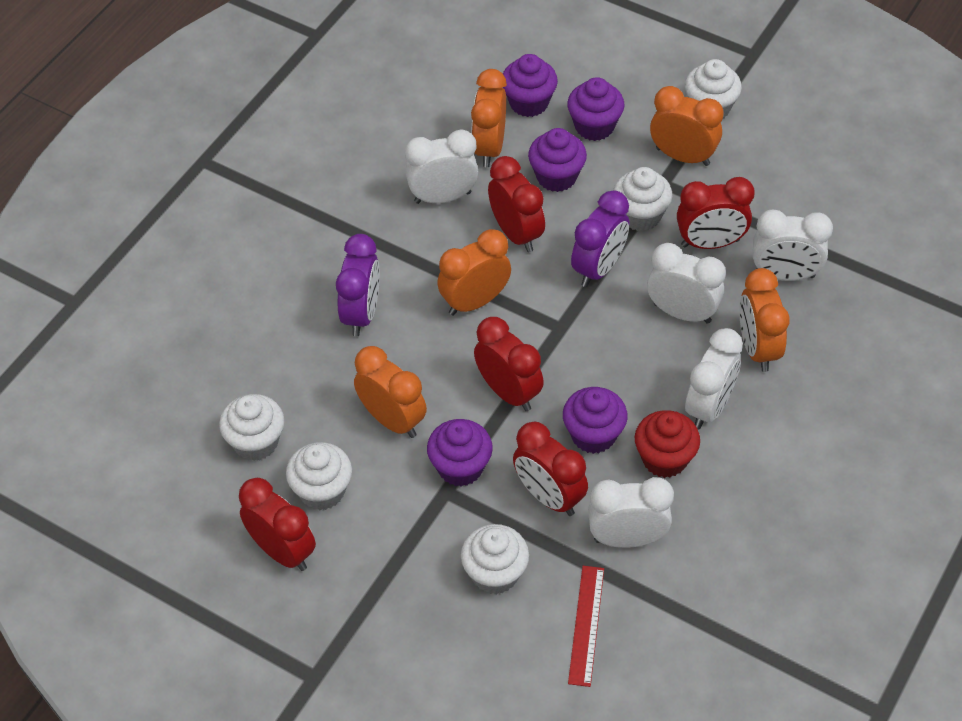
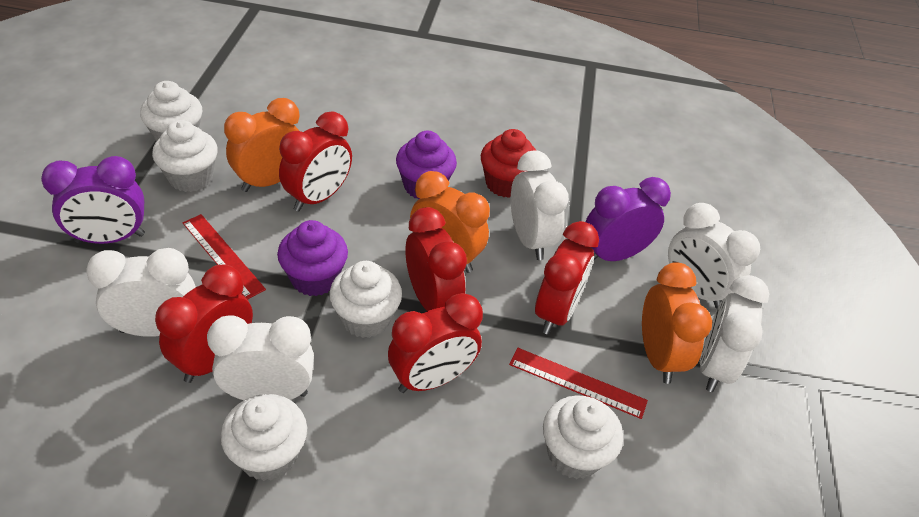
orange clock: [354,346,427,438] [437,229,511,316] [471,69,507,167] [650,86,724,166] [739,268,790,372] = 5 -> [224,98,300,192] [410,171,490,273] [642,262,712,384] = 3
purple cupcake: [427,419,493,487] [503,54,558,117] [528,128,587,192] [563,387,628,454] [567,77,625,141] = 5 -> [277,220,348,296] [396,131,457,199] = 2
red ruler: [568,566,604,687] = 1 -> [182,214,266,300] [509,348,648,419] = 2

